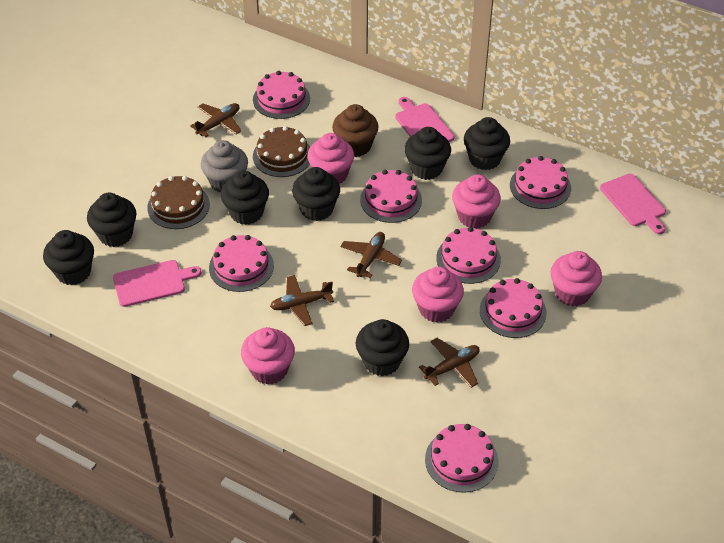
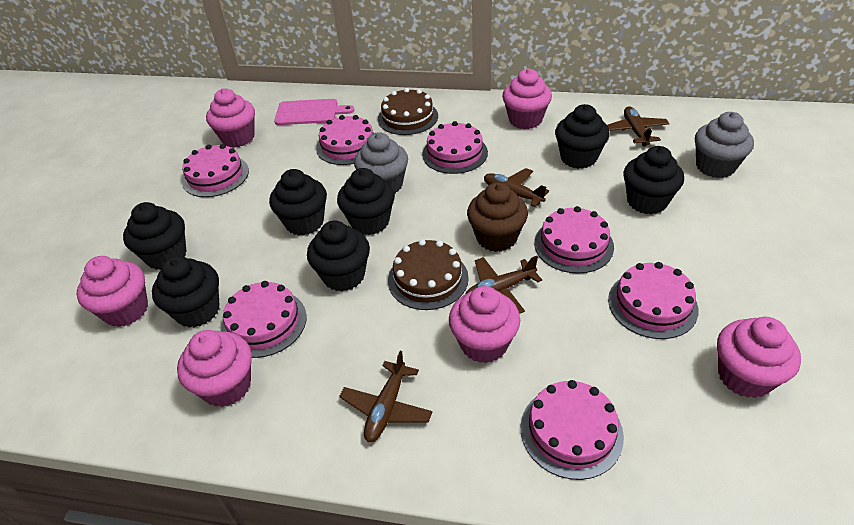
grey cupcake: [201,140,248,193] = 1 -> [354,132,408,194] [695,112,754,178] = 2
pink cupcake: [241,327,295,385] [307,133,354,184] [412,267,464,322] [452,174,501,228] [551,251,602,307] = 5 -> [77,256,148,327] [177,330,252,407] [206,89,255,147] [449,286,520,363] [502,69,552,129] [717,317,801,398] = 6
pink cutting board: [113,260,201,307] [395,97,455,142] [600,174,666,234] = 3 -> [274,99,354,125] = 1

